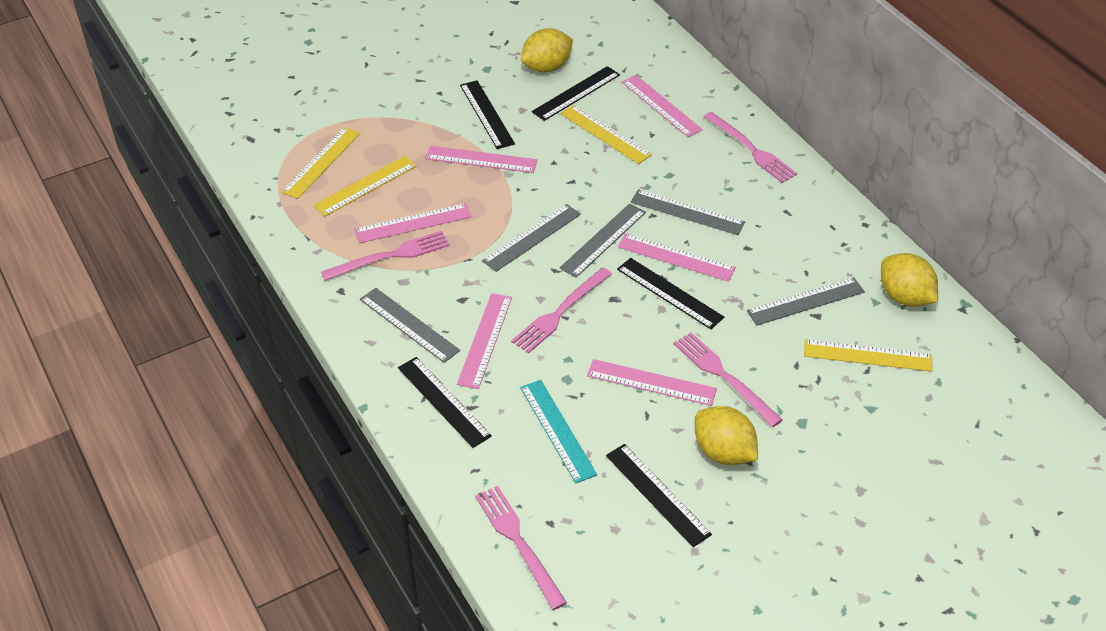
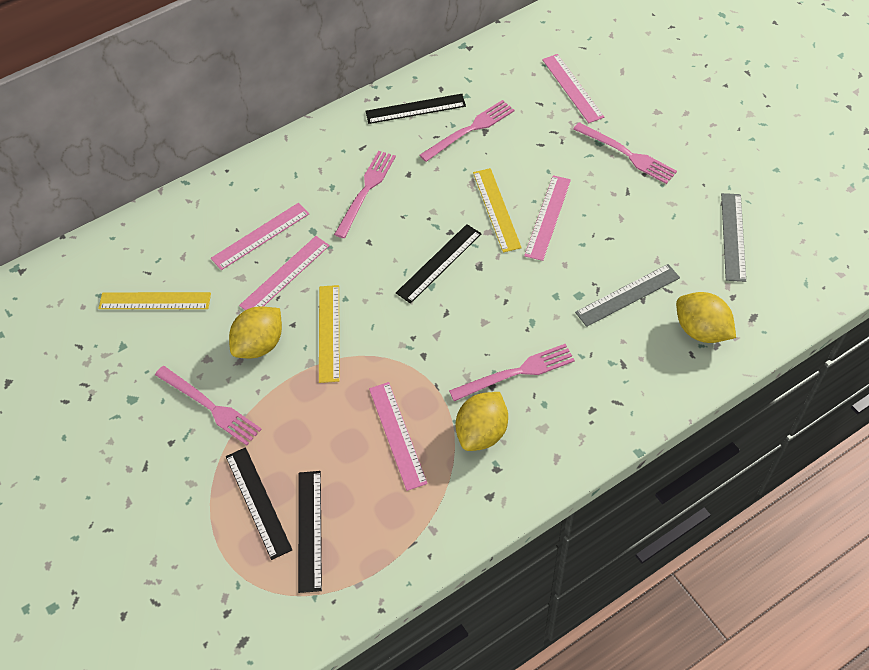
black ruler: [398,357,492,448] [460,80,515,149] [532,66,620,121] [606,444,712,547] [617,258,724,329] = 5 -> [226,447,292,560] [298,471,322,593] [365,94,466,124] [396,224,482,304] = 4
grey ruler: [360,288,460,363] [482,204,581,272] [560,203,646,278] [631,189,745,235] [747,277,865,326] = 5 -> [575,264,680,327] [721,193,746,282] = 2
pink ruler: [354,203,471,243] [425,146,537,173] [457,293,512,389] [587,359,717,406] [618,233,736,282] [622,75,703,137] = 6 -> [211,203,309,270] [239,236,330,310] [369,382,428,491] [524,175,571,261] [542,54,604,123] = 5
turquoise ruler: [520,380,597,483] = 1 -> none = 0
yellow ruler: [281,127,360,199] [313,156,416,216] [560,105,652,164] [804,339,933,372] = 4 -> [98,292,211,309] [319,285,340,383] [473,168,522,253] = 3

